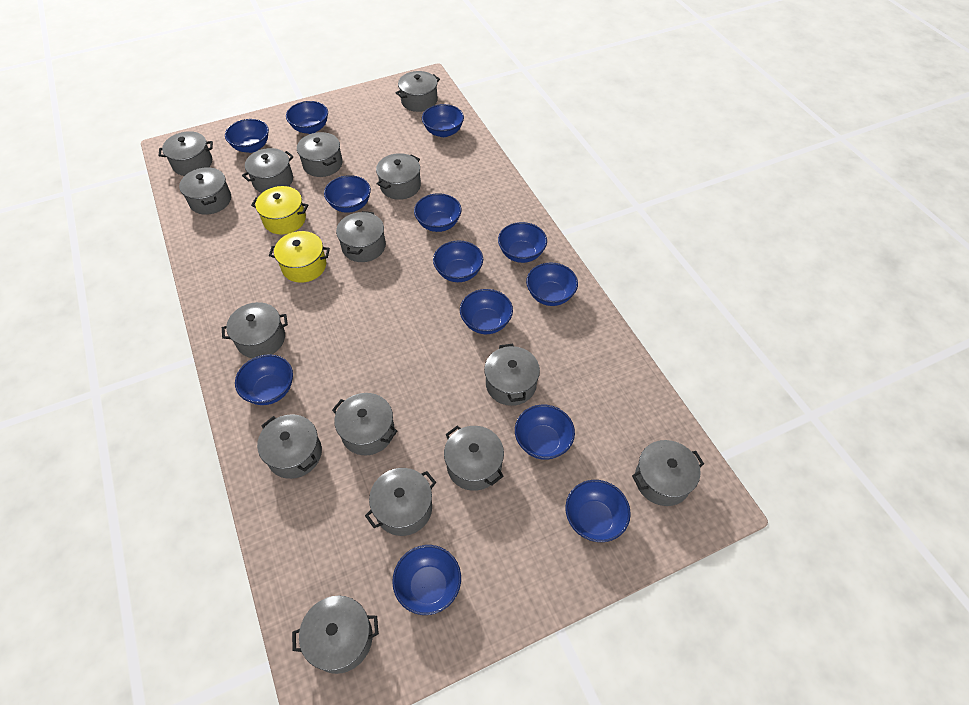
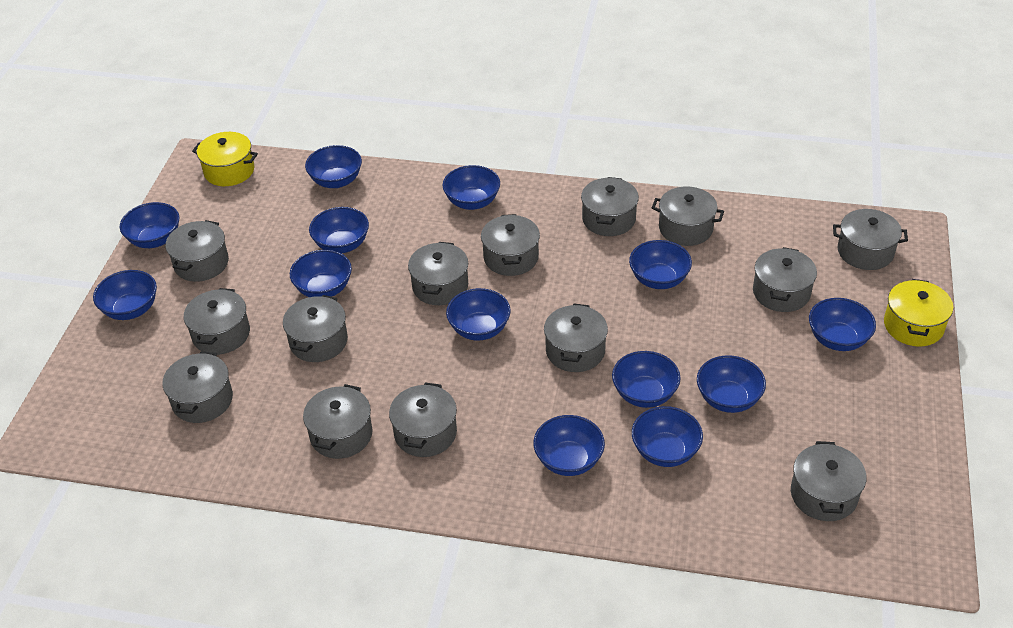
grey pot: [159,131,213,176] [179,167,231,215] [222,302,288,358] [242,148,294,193] [257,414,322,479] [292,596,379,674] [297,132,343,177] [332,393,397,455] [336,211,386,262] [365,468,436,536] [376,153,421,200] [396,71,440,112] [444,426,504,491] [484,344,540,406] [632,440,704,506] = 15 -> [162,352,233,423] [166,220,229,282] [184,288,250,355] [283,295,348,362] [303,384,372,459] [389,382,457,457] [408,242,468,305] [481,214,540,276] [544,304,608,372] [581,177,639,236] [652,186,724,246] [753,247,817,312] [791,441,866,521] [833,209,908,270] = 14

